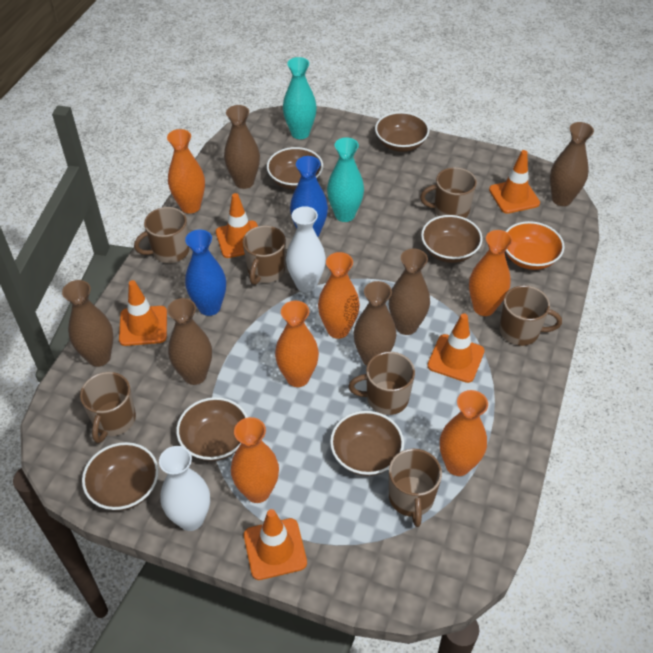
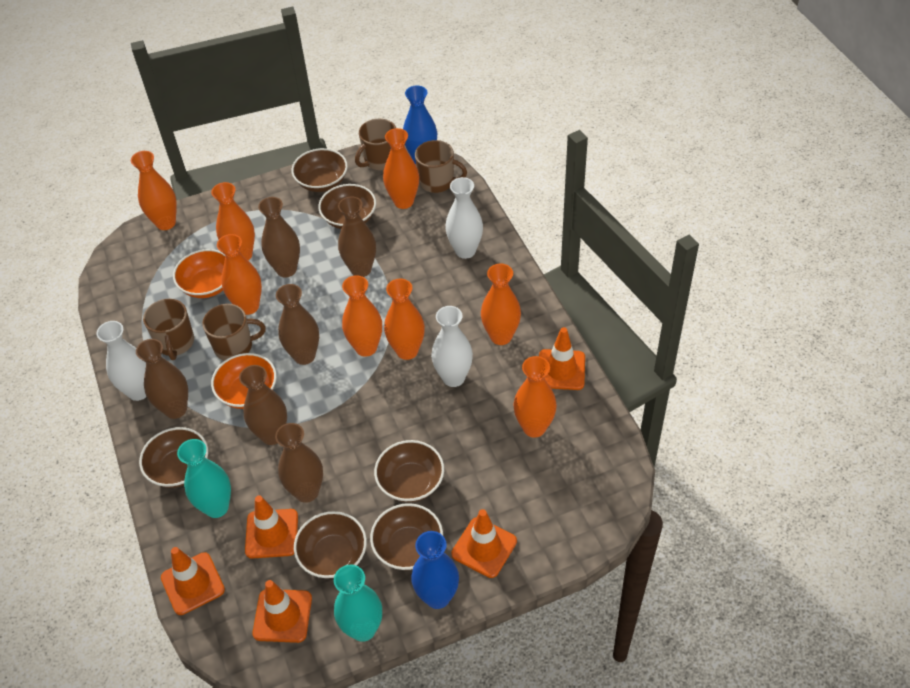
brown mug: [80,372,136,443] [134,207,189,263] [243,226,286,285] [348,352,415,415] [389,449,442,527] [420,167,477,218] [499,285,562,346] = 7 -> [143,299,194,360] [202,304,266,361] [355,119,396,170] [415,140,467,193] = 4
orange bowl: [505,221,565,270] = 1 -> [173,249,225,298] [211,353,277,409] = 2
orange vase: [167,129,205,214] [231,417,279,503] [275,301,319,387] [318,252,360,339] [440,390,488,476] [469,230,513,316] = 6 -> [131,151,177,230] [211,182,255,260] [217,234,262,315] [342,275,382,357] [383,128,419,209] [384,279,425,360] [481,264,521,345] [513,356,557,438] = 8
white vase: [159,446,210,531] [286,206,326,292] = 2 -> [97,321,146,401] [431,306,473,387] [445,177,483,259] = 3

